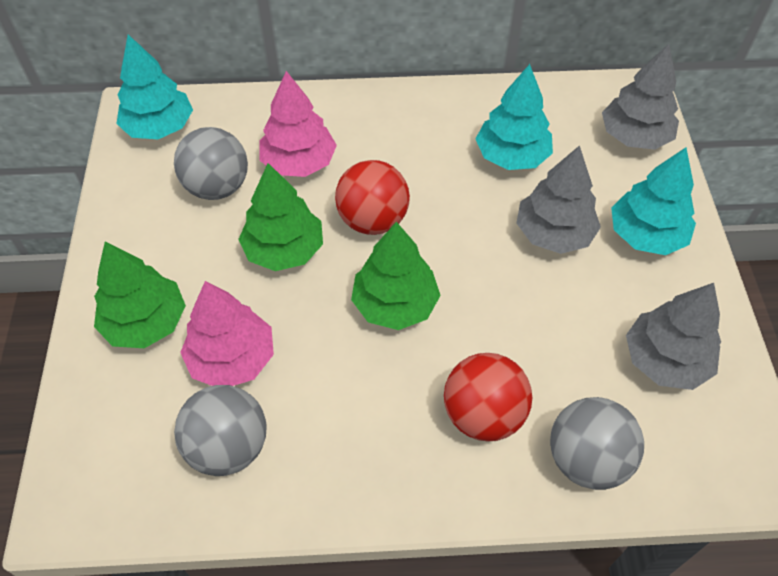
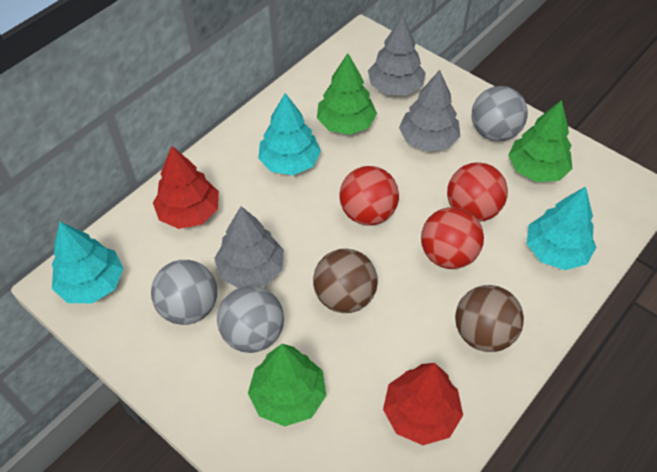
brown ball: none = 0 -> [313,249,378,313] [455,285,524,352] = 2
pink tree: [180,281,274,386] [259,71,337,177] = 2 -> none = 0
red ball: [335,160,410,235] [444,353,532,442] = 2 -> [339,166,399,226] [421,207,484,269] [447,162,508,222] = 3
red tree: none = 0 -> [153,146,219,229] [383,363,463,445] = 2

